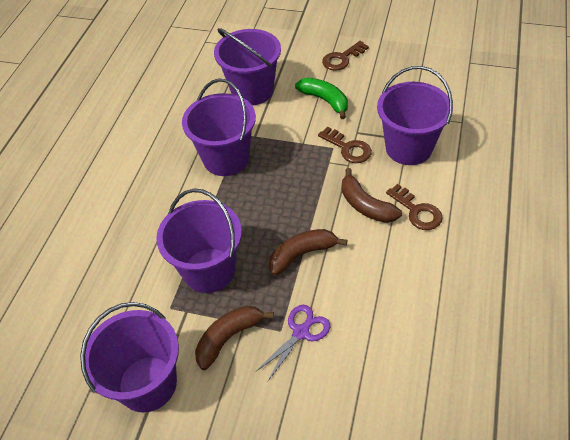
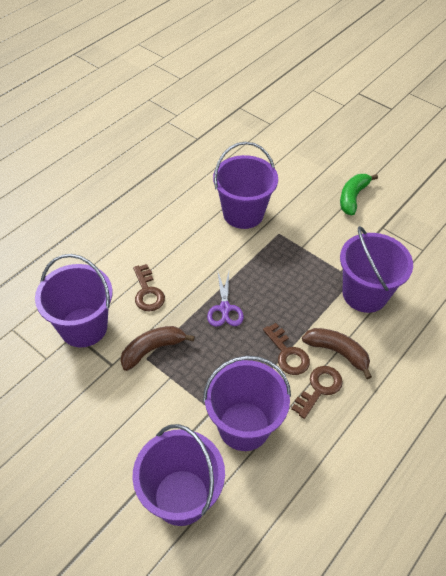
brown banana: [195,306,274,370] [269,229,348,276] [342,168,402,223] = 3 -> [120,326,195,371] [302,328,372,379] = 2

